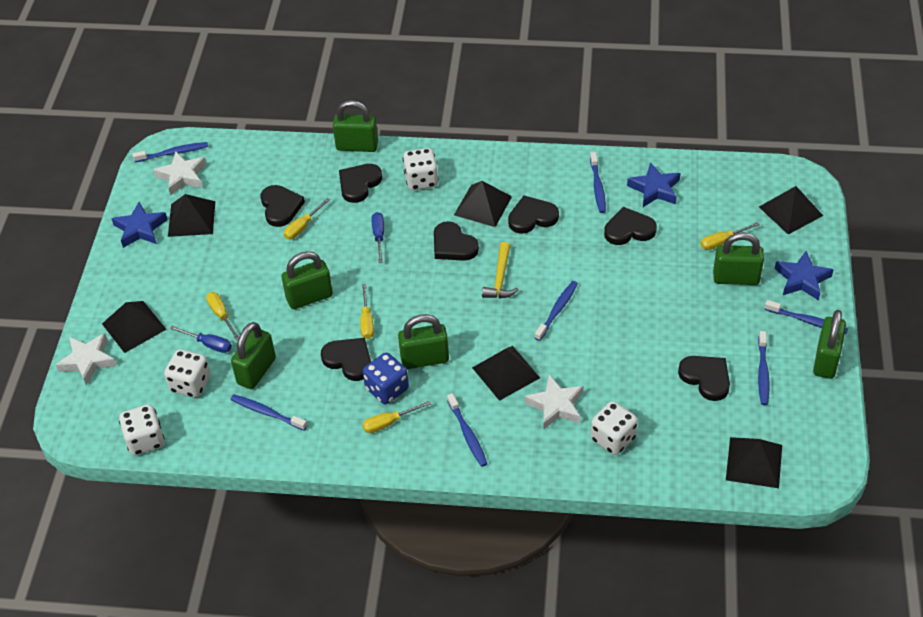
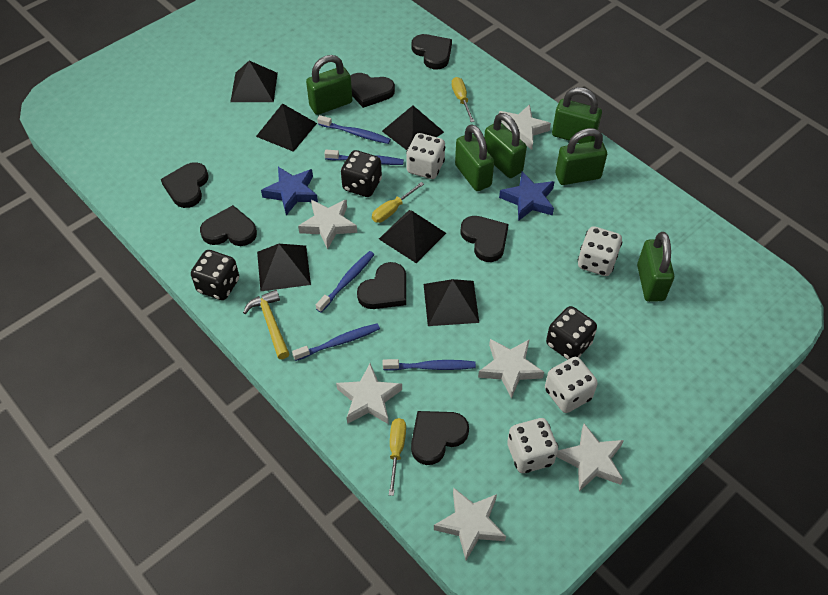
black dice: none = 0 -> [191,250,239,300] [341,150,382,197] [546,306,597,360] = 3
blue dice: [363,353,409,404] = 1 -> none = 0
blue screwdriver: [170,326,232,353] [372,212,384,263] = 2 -> none = 0
blue star: [111,202,168,248] [627,162,681,207] [775,251,834,300] = 3 -> [261,167,318,215] [499,172,555,221] = 2
blue toothbrush: [133,142,208,162] [230,394,307,430] [447,393,487,467] [535,281,578,341] [590,152,606,213] [758,331,769,405] [765,300,848,334] = 7 -> [292,323,380,361] [316,251,375,313] [317,115,391,144] [324,150,404,165] [383,359,476,371] = 5
white star: [56,333,117,386] [153,151,206,196] [524,374,583,430] = 3 -> [298,200,357,250] [336,363,402,424] [434,487,506,560] [478,339,544,399] [499,104,551,150] [556,424,624,491] = 6
yellow screwdriver: [206,292,239,341] [284,198,330,240] [360,284,374,339] [362,401,431,433] [700,222,760,250] = 5 -> [372,182,424,223] [389,418,406,496] [452,77,475,122] = 3

